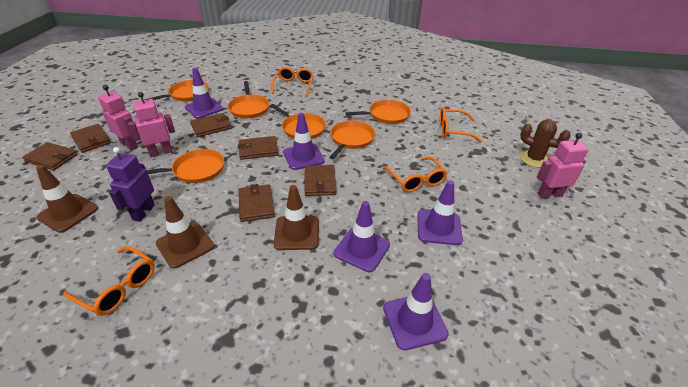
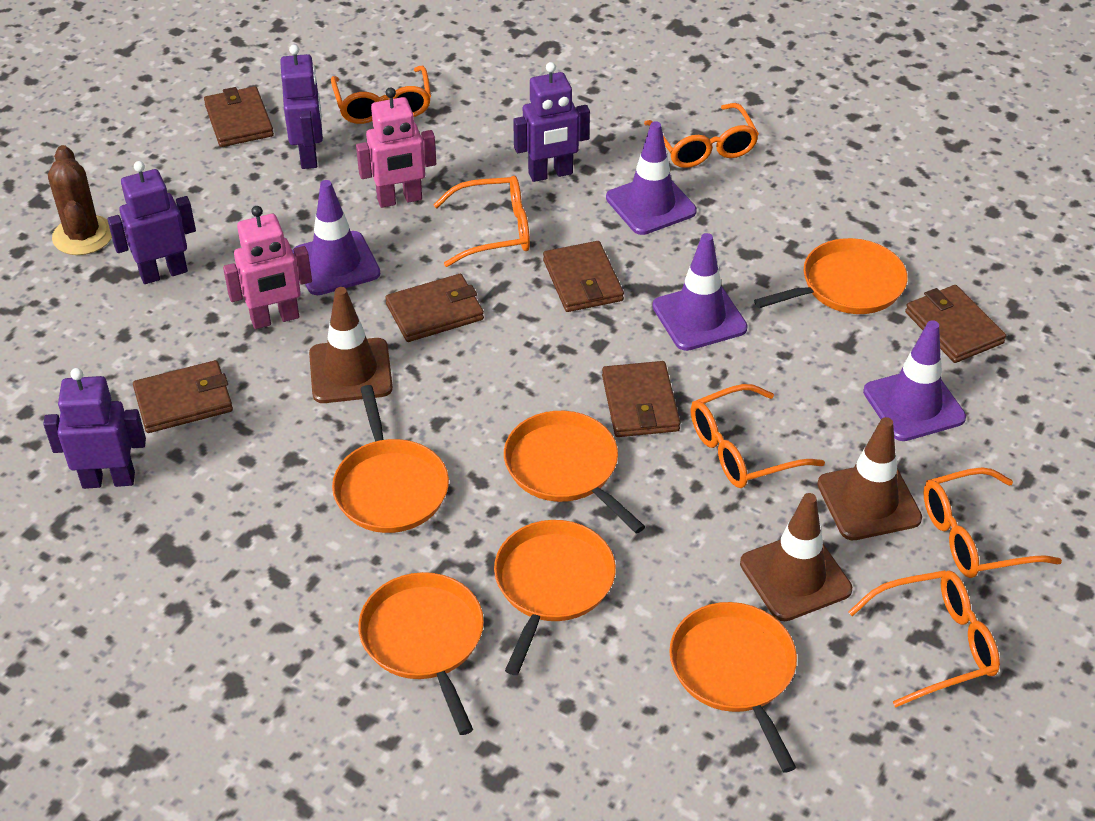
orange glasses: [63,246,155,316] [271,67,314,96] [383,157,447,192] [440,107,482,143] = 4 -> [331,66,431,124] [433,176,530,267] [644,103,759,168] [691,384,825,488] [848,570,1000,707] [923,467,1062,578] = 6
pink robot: [98,85,138,150] [128,92,175,157] [537,133,588,199] = 3 -> [223,206,312,329] [356,87,436,208] = 2
purple robot: [106,147,155,222] = 1 -> [43,368,146,489] [107,161,196,284] [280,44,323,169] [513,62,590,182] = 4
purple traffic cone: [185,68,224,119] [283,113,325,170] [334,201,390,272] [383,273,449,350] [417,180,463,245] = 5 -> [292,180,380,295] [606,121,697,235] [652,233,748,351] [863,320,966,441] = 4

